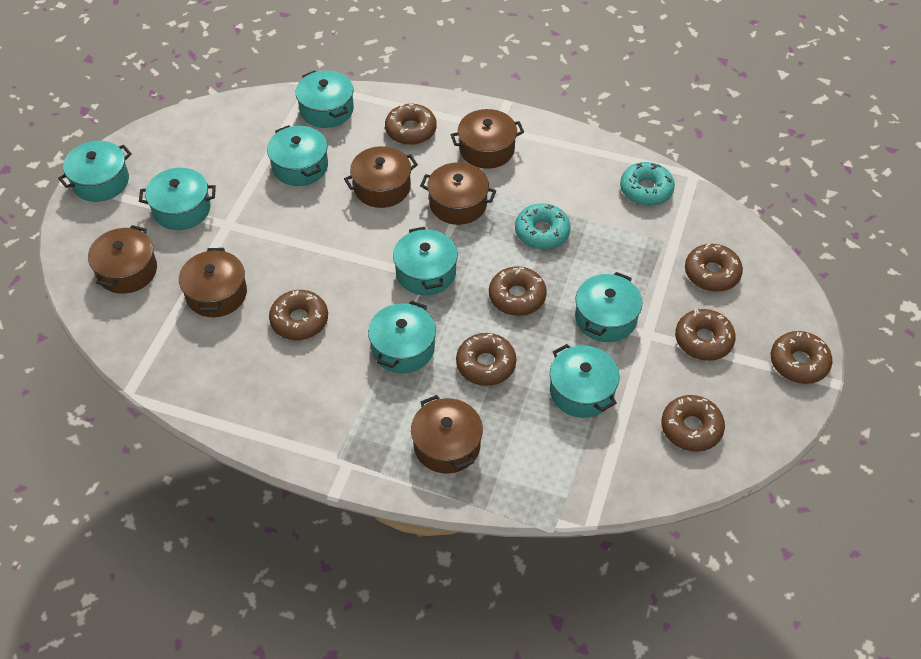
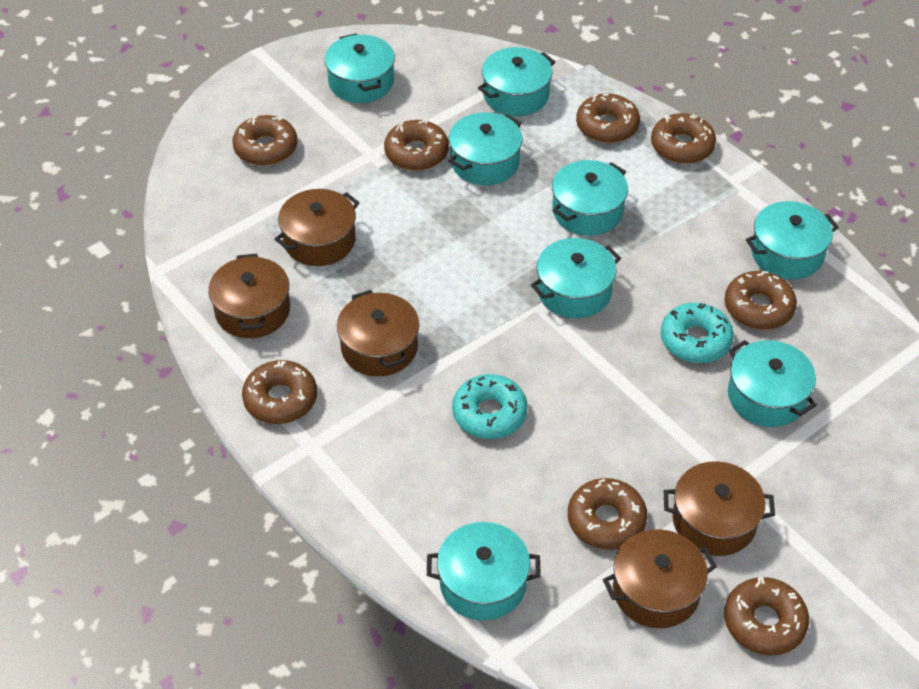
brown pot: [88,225,157,294] [179,248,247,317] [344,146,418,208] [411,395,483,474] [420,162,496,225] [451,109,524,169] = 6 -> [208,254,290,338] [275,189,359,266] [337,290,419,377] [603,529,717,628] [664,461,775,556] = 5

